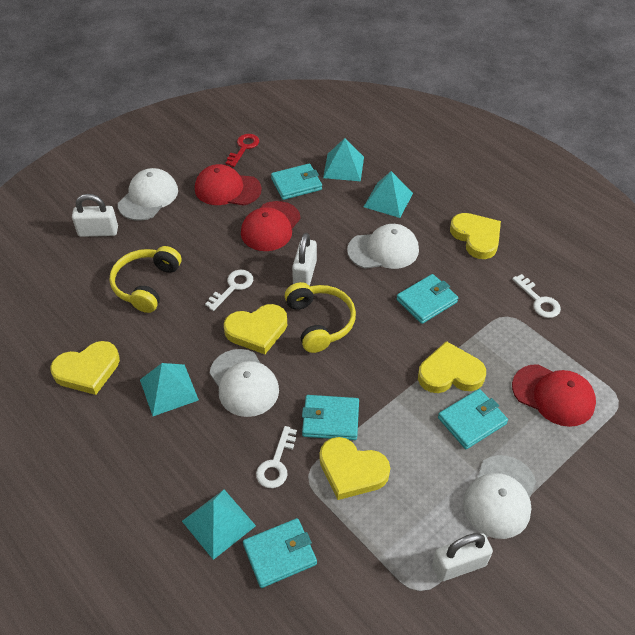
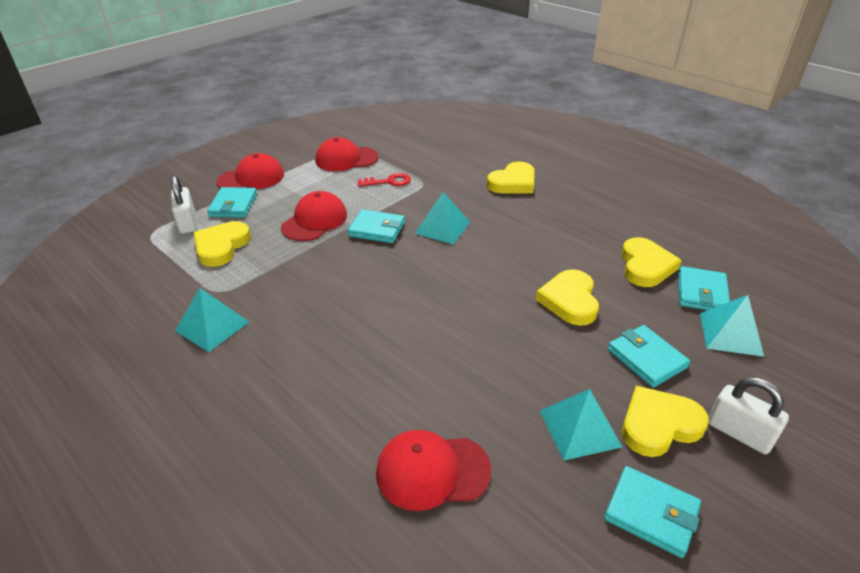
red cap: [195,164,262,206] [241,201,301,251] [512,364,596,427] = 3 -> [217,153,284,189] [281,191,347,241] [315,137,379,171] [376,430,491,511] = 4
white cap: [118,168,178,221] [209,349,279,417] [347,224,419,269] [463,455,536,539] = 4 -> none = 0
white key: [205,270,253,311] [256,426,297,488] [512,274,561,318] = 3 -> none = 0
white padlock: [72,194,118,237] [292,233,317,286] [432,533,493,582] = 3 -> [171,175,197,234] [708,377,789,454] = 2
yellow headphones: [110,246,181,313] [285,282,356,353] = 2 -> none = 0

